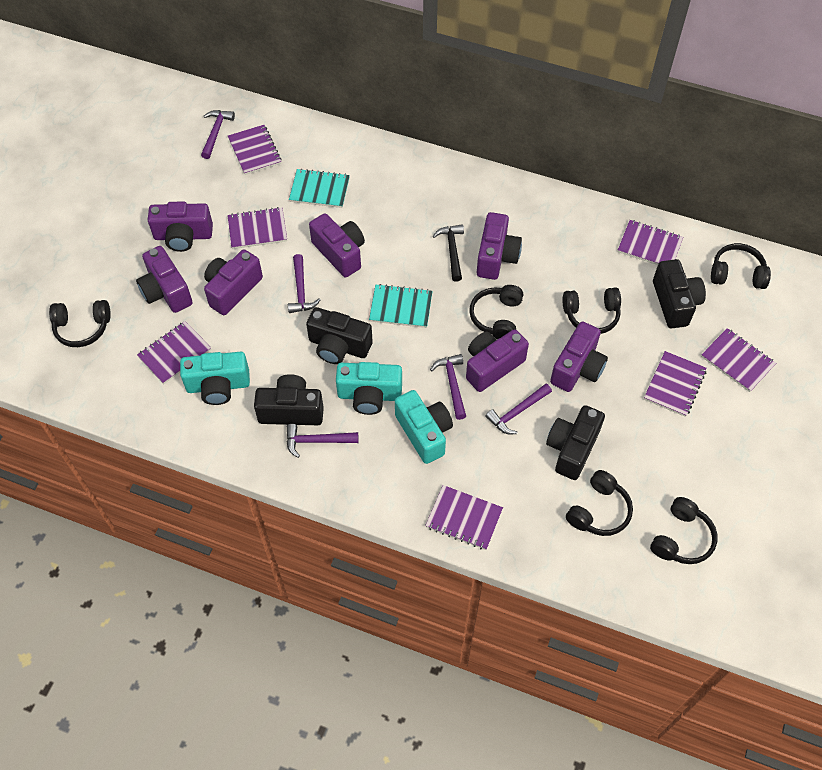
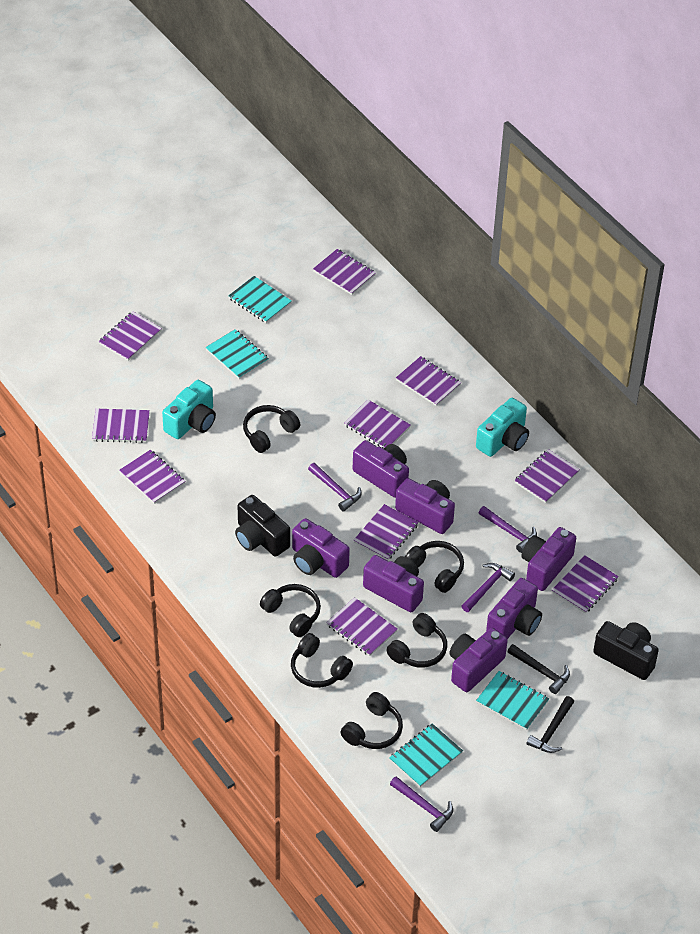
black camera: [254,374,324,425] [306,307,373,364] [546,405,605,480] [653,259,706,328] = 4 -> [235,495,290,557] [593,621,659,680] = 2
black hammer: [433,224,464,282] = 1 -> [507,644,570,694] [526,696,574,753] = 2
purple hammer: [201,110,235,159] [286,424,359,458] [288,254,321,313] [430,354,466,420] [485,384,552,434] = 5 -> [308,463,362,512] [390,776,453,832] [461,563,515,612] [479,506,537,553] = 4
purple notebook: [137,321,211,384] [227,207,287,249] [228,125,282,175] [425,485,503,550] [618,220,683,265] [644,351,707,417] [701,328,776,392] = 7 -> [92,409,150,443] [99,311,162,361] [119,450,186,504] [313,249,376,295] [326,597,398,656] [344,400,411,449] [354,504,419,561] [396,356,461,406] [514,449,580,503] [552,555,619,614] = 10
turquoise camera: [180,352,250,405] [336,362,402,415] [395,390,453,464] = 3 -> [162,380,216,439] [476,398,529,457] = 2
turquoise notebook: [289,168,350,208] [369,284,432,328] = 2 -> [206,329,269,379] [228,276,292,323] [389,723,463,787] [476,671,549,730] = 4

